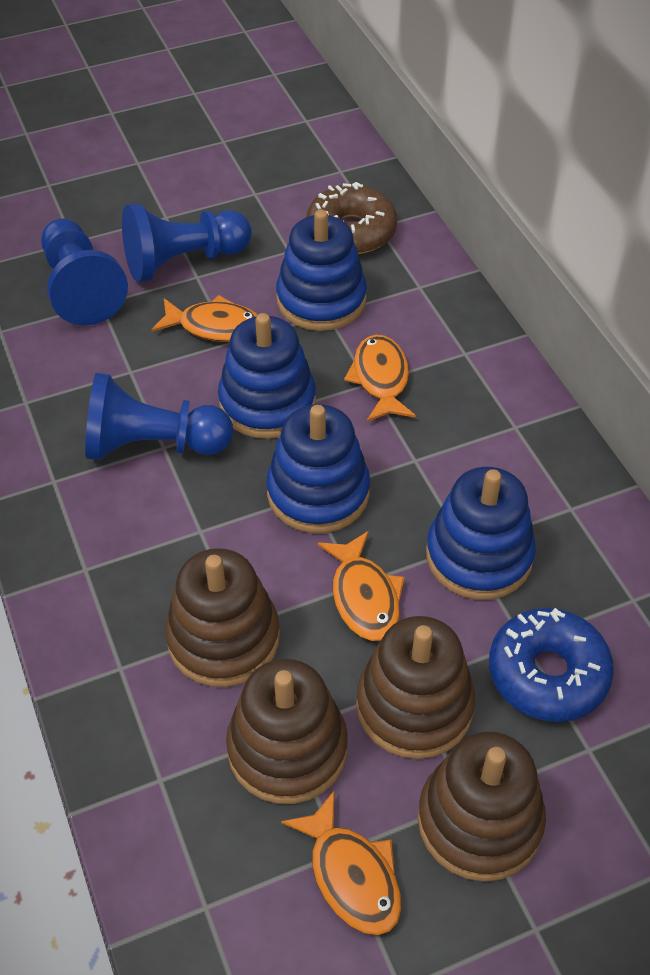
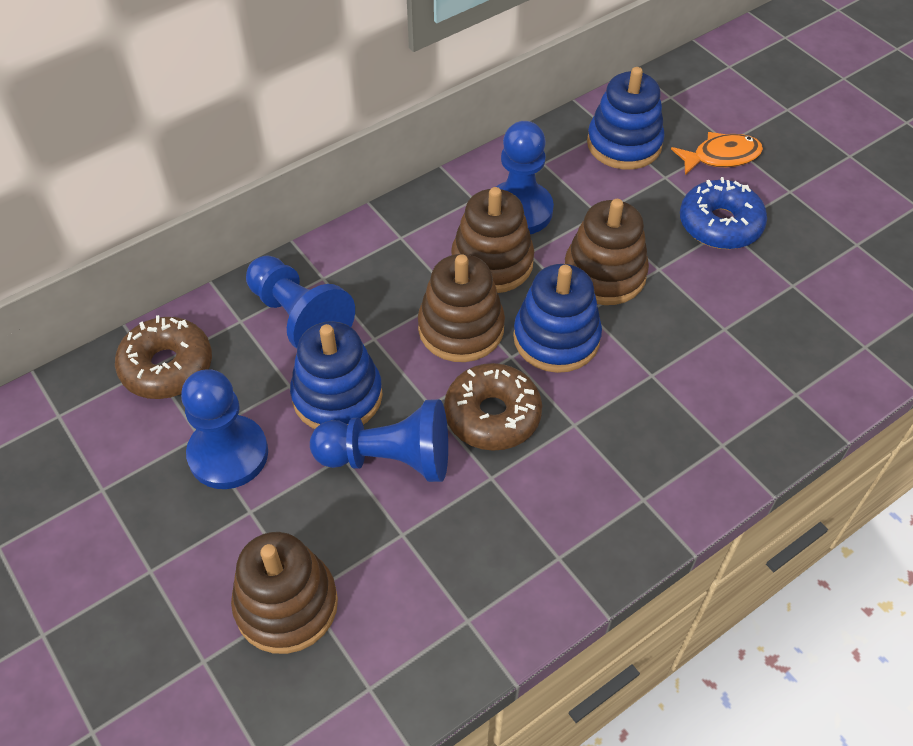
blue pawn: [41,218,128,326] [85,373,233,460] [122,204,252,282] = 3 -> [181,369,268,489] [246,255,355,349] [310,399,448,482] [496,121,554,234] = 4
blue stacking toy: [218,313,316,439] [266,404,370,533] [276,210,367,331] [426,467,536,600] = 4 -> [290,321,383,429] [513,264,602,373] [587,67,665,170] = 3
brown donut: [306,182,398,254] = 1 -> [115,315,212,399] [444,363,542,451] = 2
orange fish: [151,295,258,342] [281,790,402,935] [317,531,405,641] [344,335,416,422] = 4 -> [671,132,763,175] = 1

